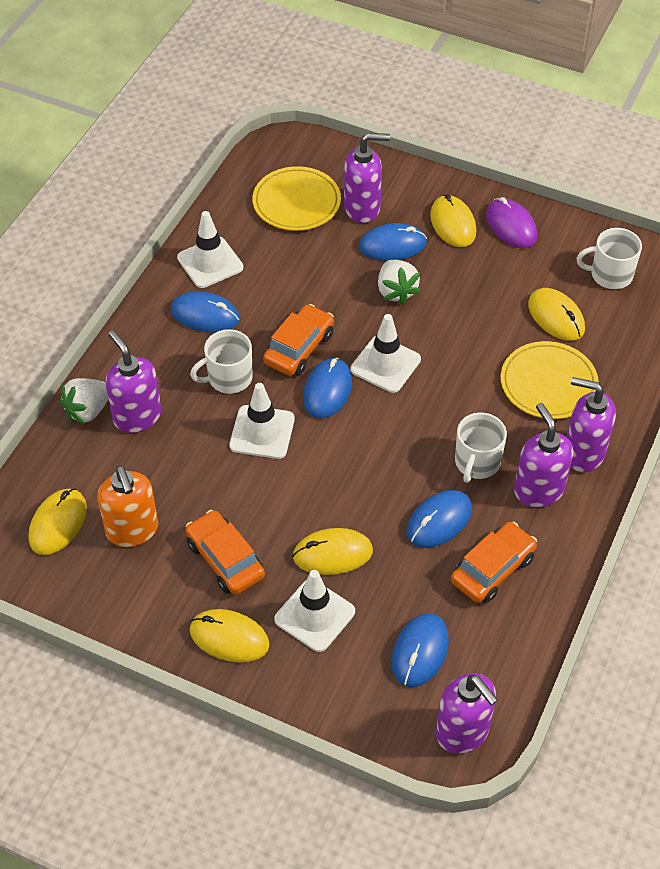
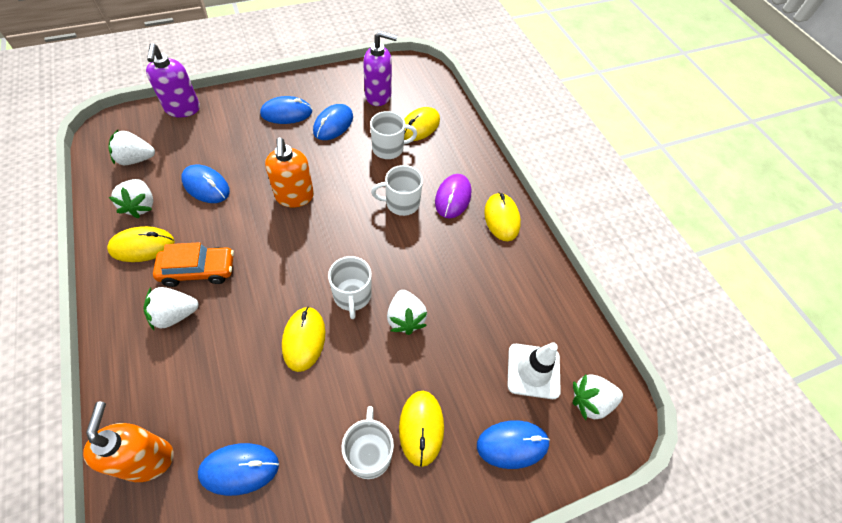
orange car: [185,510,265,595] [263,304,334,376] [451,522,537,603] = 3 -> [153,242,234,287] = 1
orange soap dispenser: [97,465,158,547] = 1 -> [83,402,174,482] [265,138,314,207] = 2
purple soap dispenser: [106,331,161,433] [344,133,390,223] [436,674,498,754] [514,403,573,507] [567,377,616,472] = 5 -> [146,43,200,118] [363,31,397,106] = 2
white mug: [190,329,253,394] [455,412,507,483] [577,228,642,289] = 3 -> [328,256,372,319] [342,406,394,479] [370,111,417,159] [371,165,423,216] = 4
white strawberry: [60,378,108,425] [378,260,420,305] = 2 -> [108,130,155,165] [109,179,153,219] [143,287,199,330] [387,290,427,335] [573,374,623,420] = 5
white traffic cone: [177,211,243,288] [229,383,295,459] [274,570,355,652] [351,314,421,393] = 4 -> [507,342,561,399] = 1
yellow plate: [252,166,341,231] [501,341,599,419] = 2 -> none = 0

